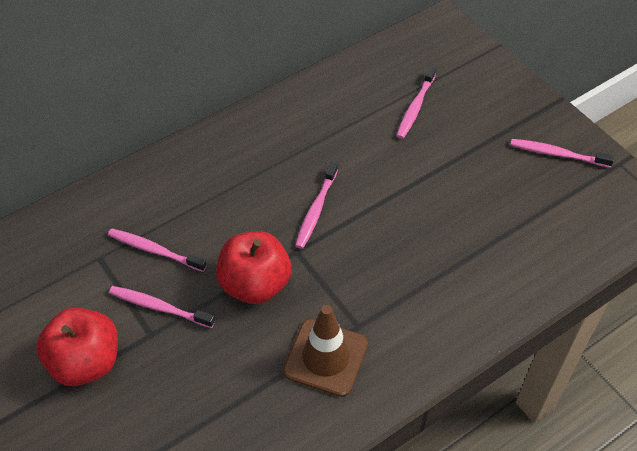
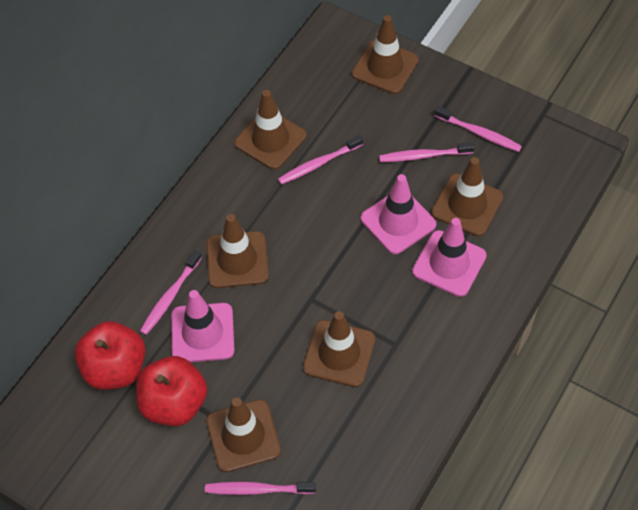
brown traffic cone: [283,305,368,397] = 1 -> [206,214,269,288] [206,397,281,472] [234,90,307,170] [303,311,375,387] [352,15,419,94] [431,157,503,236] = 6
pink traffic cone: none = 0 -> [171,290,234,362] [361,174,436,254] [412,218,487,297] = 3

